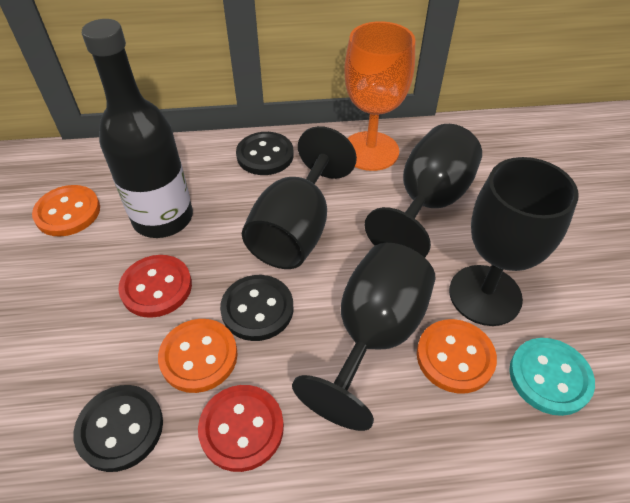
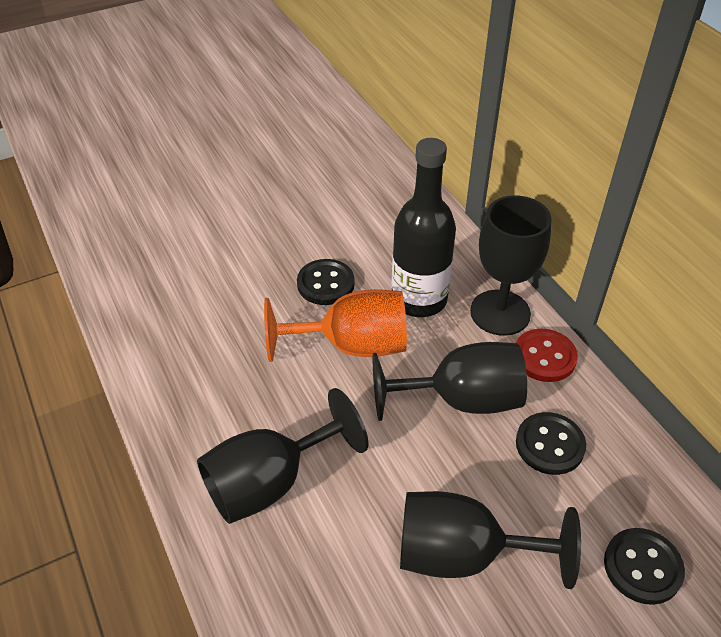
orange button: [32,185,100,237] [158,319,238,393] [417,319,497,394] = 3 -> none = 0
red button: [118,255,192,318] [198,385,284,472] = 2 -> [516,329,578,382] = 1
turquoise button: [509,338,595,416] = 1 -> none = 0

